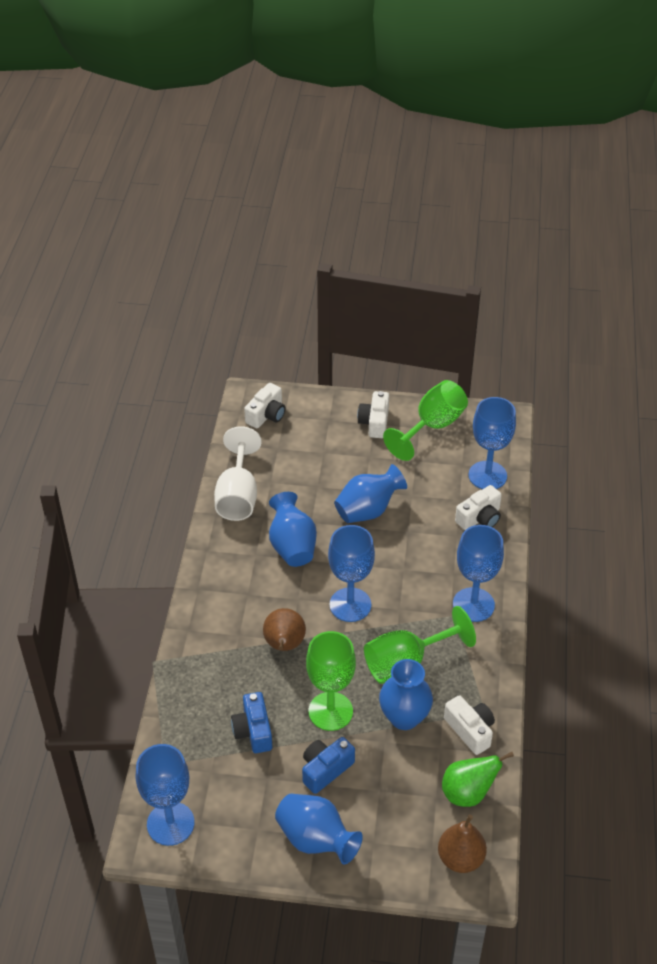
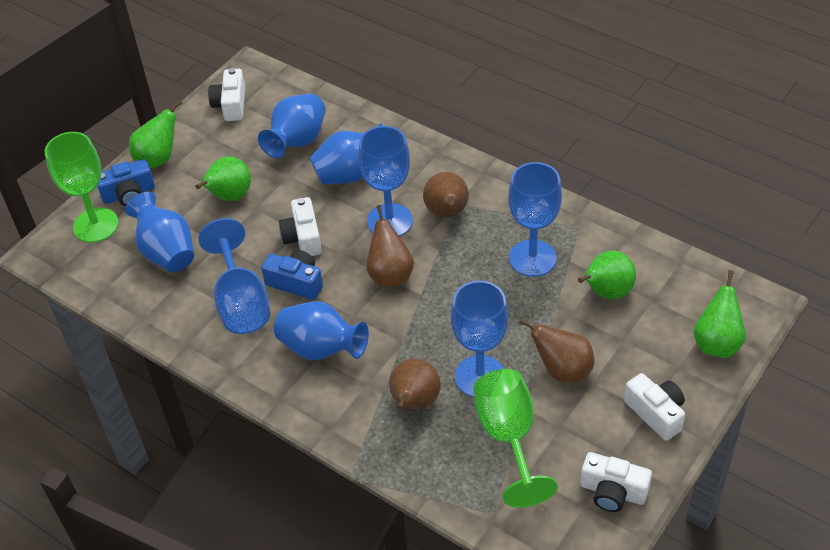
brown pear: [263,608,306,651] [438,814,487,873] = 2 -> [366,205,414,287] [389,359,441,410] [423,172,469,218] [519,318,594,383] = 4
green goblet: [306,631,356,731] [364,606,476,684] [383,380,468,461] = 3 -> [45,132,119,243] [473,369,558,508] = 2
green pear: [442,752,514,807] = 1 -> [129,100,182,168] [196,156,251,201] [578,251,636,299] [694,270,746,358] = 4
white goblet: [214,426,262,521] = 1 -> none = 0

